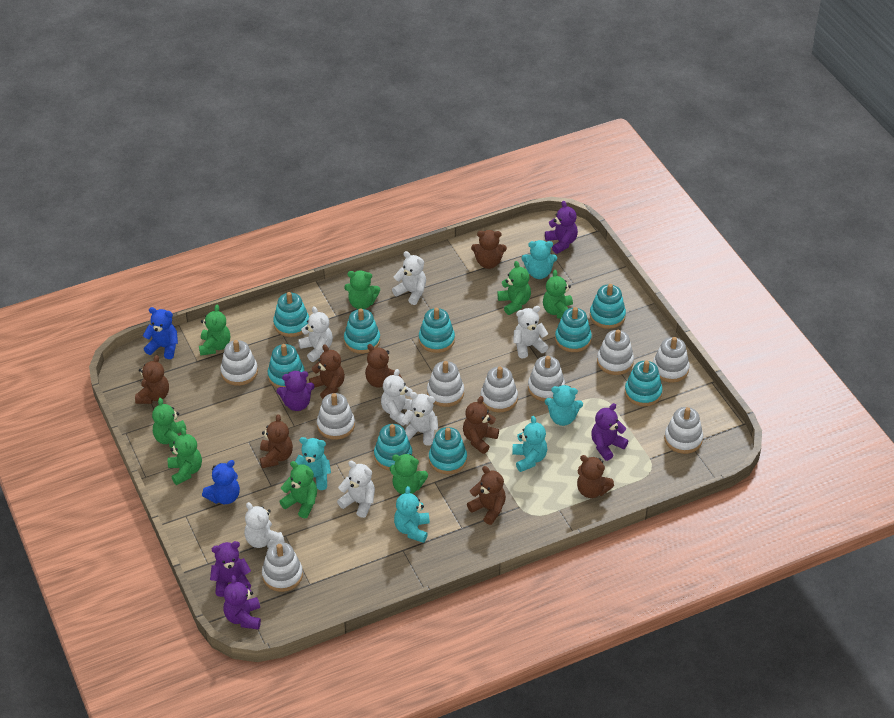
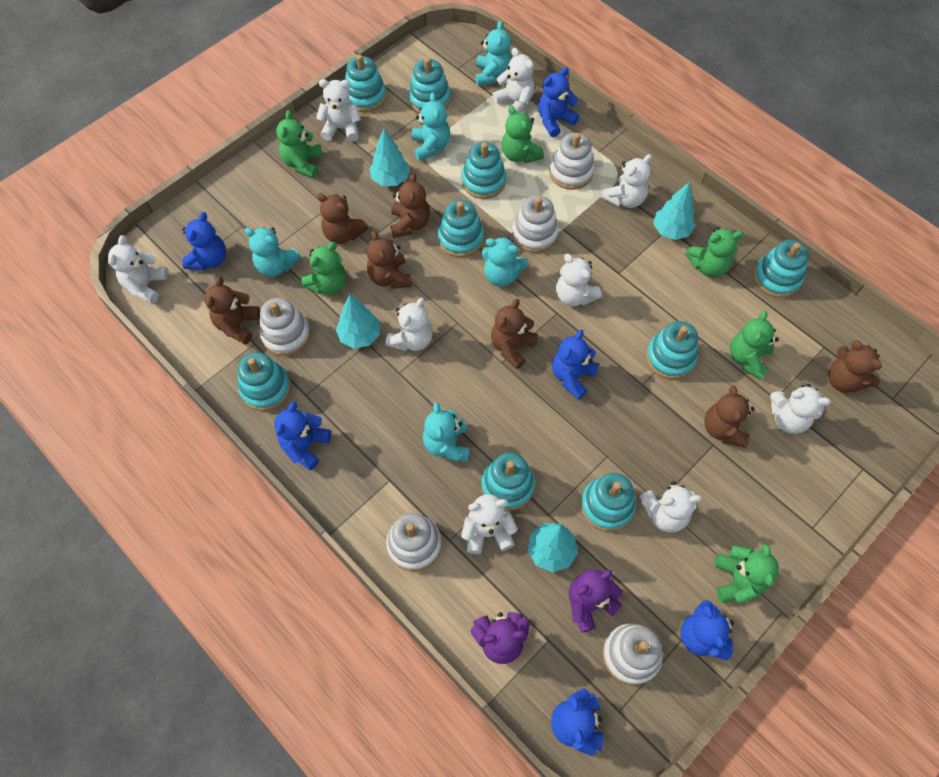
blue teddy bear: [143,307,178,359] [202,460,240,504] = 2 -> [182,212,226,270] [274,401,331,470] [538,67,579,137] [551,689,604,756] [552,329,599,400] [680,600,734,660] = 6
brown teddy bear: [135,355,169,404] [260,414,293,468] [309,344,345,399] [365,344,402,388] [463,396,499,454] [467,466,506,525] [471,230,507,269] [577,455,614,498] = 8 -> [204,276,260,345] [317,193,368,244] [367,231,412,289] [390,173,430,238] [491,299,538,369] [705,385,755,448] [828,340,882,393] = 7
green teddy bear: [152,398,186,447] [168,428,202,485] [199,305,230,356] [279,461,317,519] [344,270,380,309] [390,454,428,494] [497,261,531,315] [543,270,573,319] = 8 -> [276,110,322,178] [301,242,346,295] [501,106,544,163] [685,227,744,278] [715,544,779,604] [730,311,779,380] = 6
purple teddy bear: [210,541,251,597] [223,575,261,629] [276,371,314,411] [545,201,578,254] [591,403,628,461] = 5 -> [471,612,530,664] [569,569,623,633] = 2
turquoise tree: none = 0 -> [336,294,380,349] [369,129,410,186] [528,523,578,572] [653,183,695,240] = 4
white stacking toy: [220,340,258,386] [262,542,303,592] [317,393,355,440] [427,361,464,407] [481,366,518,412] [528,356,565,401] [597,330,634,375] [653,337,690,383] [664,407,703,454] = 9 -> [260,298,311,356] [386,513,442,571] [512,195,559,253] [549,133,594,190] [603,623,663,685] = 5
white teddy bear: [244,502,284,548] [298,306,333,362] [337,461,375,518] [381,369,413,426] [392,251,426,305] [401,392,438,446] [513,306,548,358] = 7 -> [108,235,169,304] [316,79,361,142] [385,297,433,351] [461,494,518,554] [492,48,535,115] [556,254,602,307] [601,154,652,208] [639,481,702,533] [770,384,831,434] = 9

